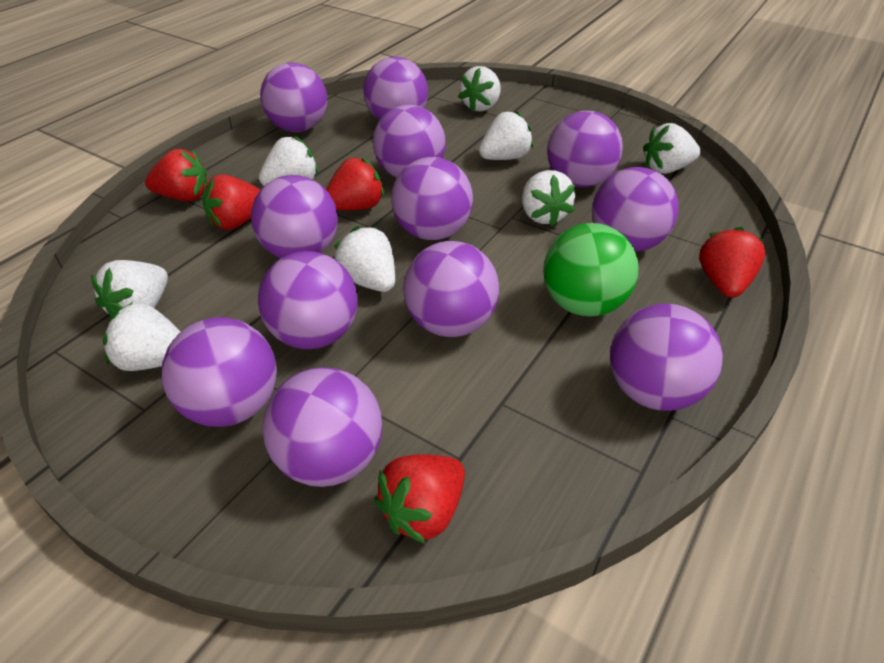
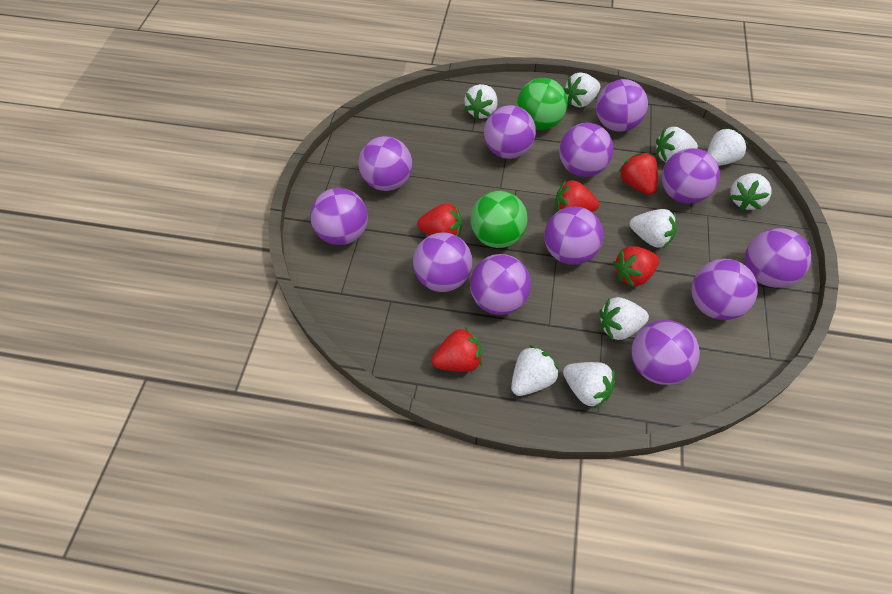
green ball: [543,223,639,316] = 1 -> [471,191,528,248] [517,78,567,130] = 2
white strawberry: [91,260,168,317] [103,302,181,371] [259,136,318,186] [334,226,395,292] [458,66,501,112] [479,111,533,160] [522,170,575,226] [643,123,700,174] = 8 -> [464,84,497,120] [511,345,559,396] [563,362,615,409] [564,72,600,107] [599,297,649,340] [630,209,677,248] [656,127,698,162] [707,127,748,166] [730,173,772,210] = 9

